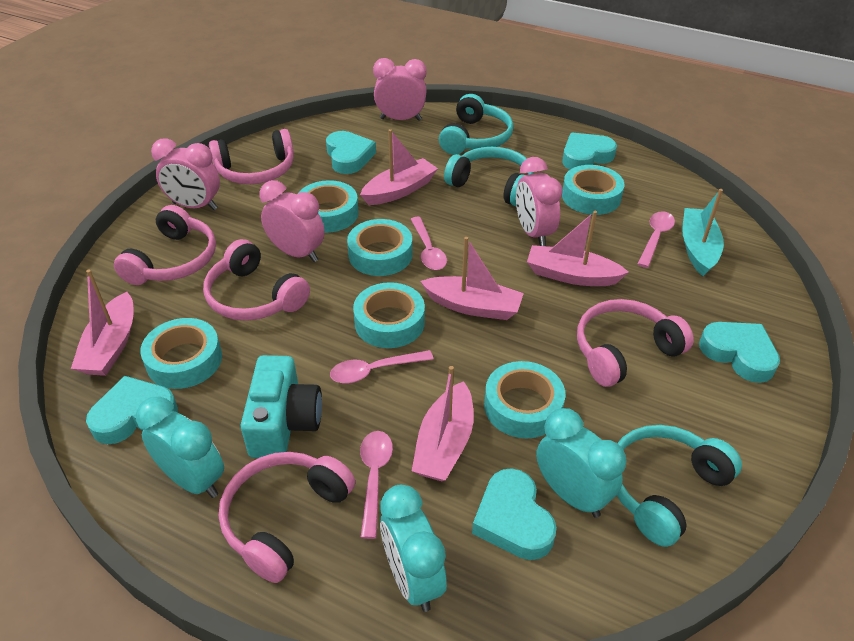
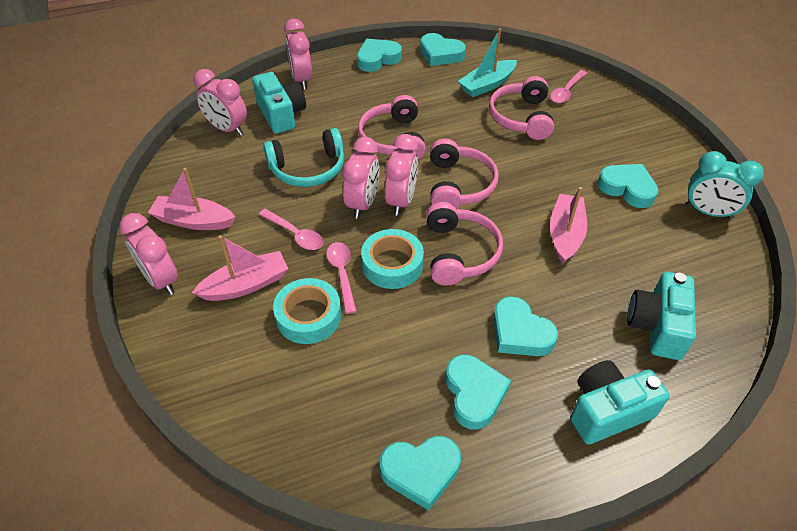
pink boat: [71,269,133,376] [360,129,438,205] [412,366,474,481] [420,237,524,320] [527,211,629,286] = 5 -> [148,168,235,230] [192,235,289,301] [550,187,587,264] = 3
pink clock: [151,138,220,210] [259,180,325,262] [373,58,427,121] [516,157,562,246] = 4 -> [119,213,178,295] [194,69,247,136] [284,19,312,90] [342,137,380,219] [385,134,418,216] = 5
pink headphones: [114,205,216,285] [203,239,310,321] [209,129,294,184] [219,452,355,583] [577,299,694,387] = 5 -> [358,95,426,159] [426,202,503,285] [430,139,499,208] [489,76,554,140] = 4
pink spoon: [330,350,433,383] [360,431,393,539] [411,217,447,270] [638,211,675,268] = 4 -> [259,209,323,250] [326,242,356,314] [550,70,587,103] = 3
turquoise camera: [240,355,322,458] = 1 -> [252,72,306,133] [571,360,670,445] [627,272,696,360] = 3
turquoise clock: [136,396,224,498] [380,485,447,612] [536,408,626,518] = 3 -> [685,151,764,219] = 1
turquoise headphones: [439,94,513,155] [444,147,533,206] [617,425,742,547] = 3 -> [263,128,344,187] = 1
turquoise heart: [86,376,178,444] [326,131,376,174] [472,468,557,560] [562,133,617,170] [699,322,780,383] = 5 -> [357,39,402,72] [380,436,461,511] [420,33,466,66] [446,355,511,429] [493,296,558,356] [597,164,659,208] = 6
turquoise tape: [140,318,222,389] [299,180,359,233] [347,219,412,276] [353,282,425,348] [484,361,565,438] [562,165,624,215] = 6 -> [273,278,341,344] [361,229,424,289] = 2

